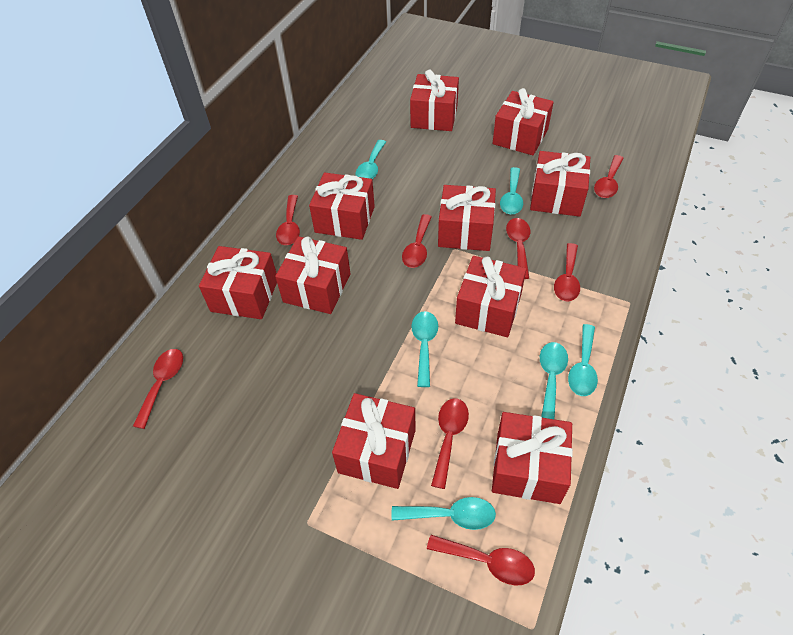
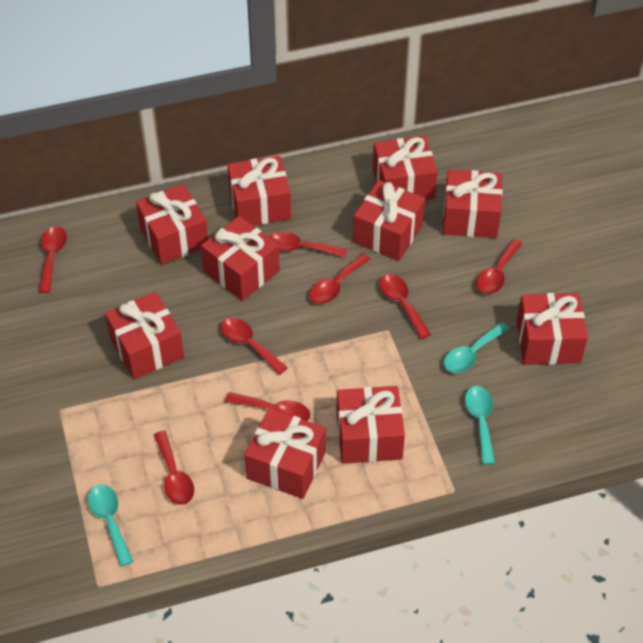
turquoise spoon: [356,140,386,179] [391,497,496,530] [411,311,438,387] [500,167,523,214] [540,342,568,419] [568,324,598,396] = 6 -> [88,484,133,567] [444,322,509,373] [465,386,495,465] = 3

